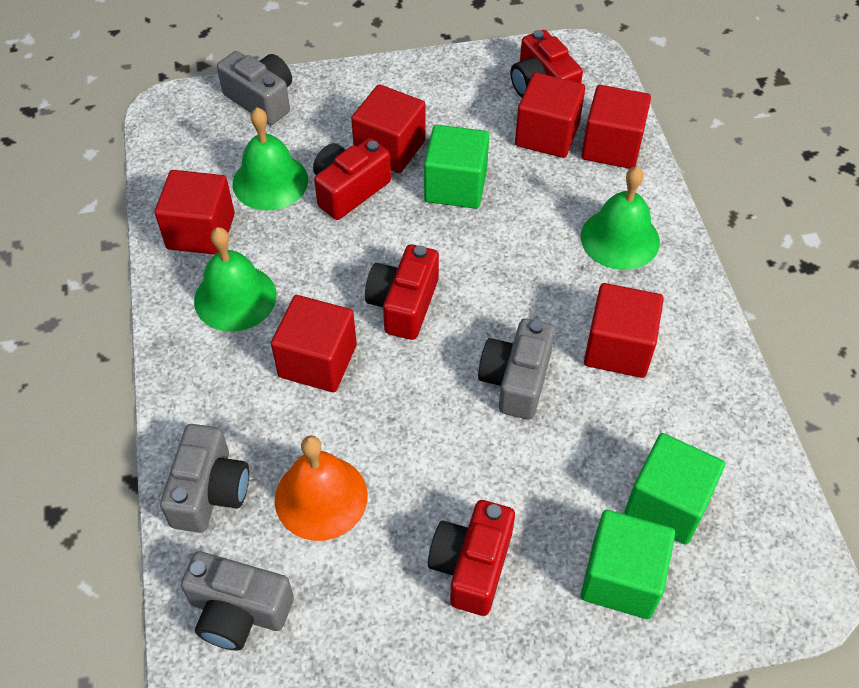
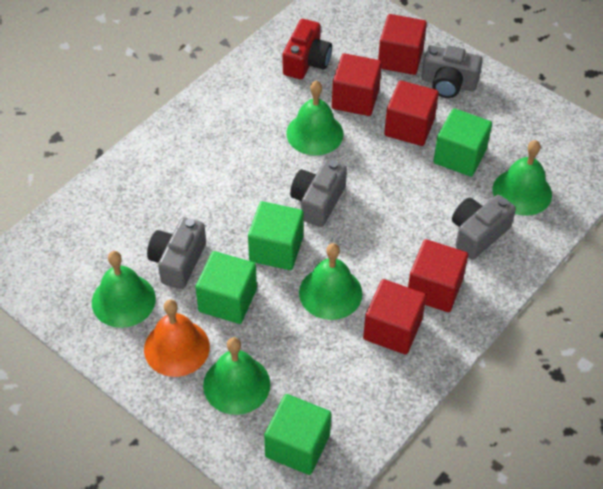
green bell: [194,227,277,332] [233,107,309,211] [581,166,660,270] = 3 -> [92,251,156,328] [203,337,270,415] [286,80,344,155] [299,243,362,320] [493,140,552,216] = 5
green cube: [424,125,489,209] [581,510,675,619] [624,433,725,545] = 3 -> [195,251,257,324] [248,201,304,270] [264,394,331,475] [433,108,492,177] = 4
red camera: [313,138,391,220] [365,244,439,340] [428,500,515,616] [510,30,583,97] = 4 -> [283,19,332,79] = 1
red cube: [155,170,235,255] [271,295,357,392] [351,84,426,173] [515,73,585,158] [581,85,651,169] [584,283,664,378] = 6 -> [332,53,382,116] [363,279,426,355] [378,14,427,75] [384,81,439,146] [408,239,468,312] = 5

